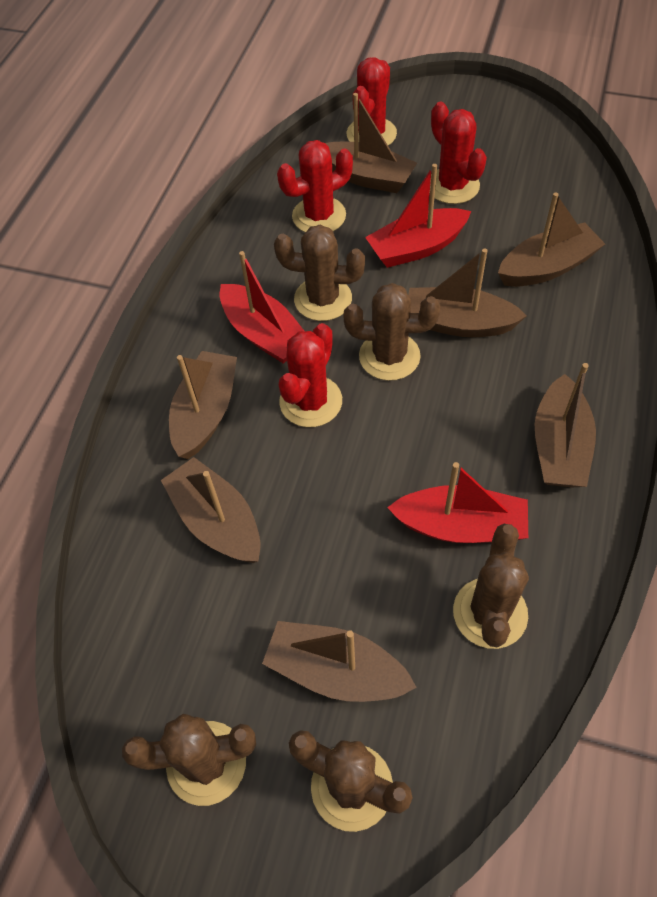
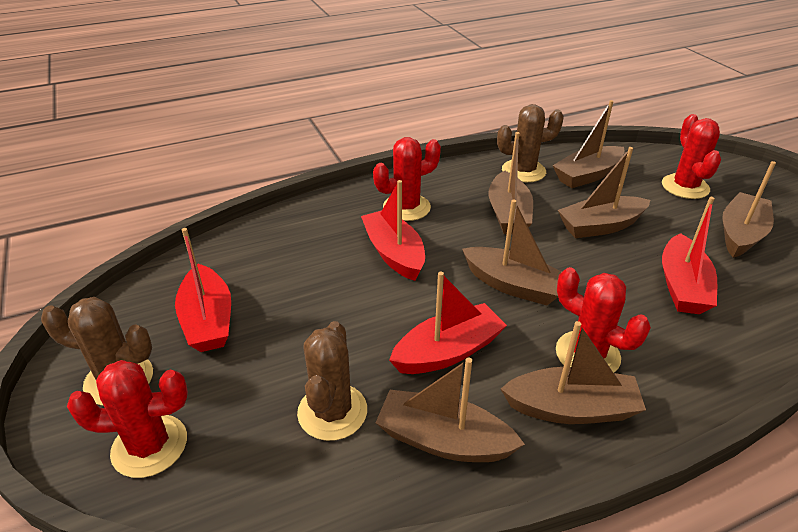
brown cactus: [122,714,256,806] [274,225,365,321] [289,730,413,832] [343,283,440,381] [453,524,529,649] = 5 -> [41,297,153,406] [297,321,367,441] [497,104,564,182] = 3
red boat: [219,251,304,363] [365,164,471,268] [387,462,528,543] = 3 -> [175,228,231,352] [361,180,425,281] [389,271,507,374] [662,197,717,314] = 4

